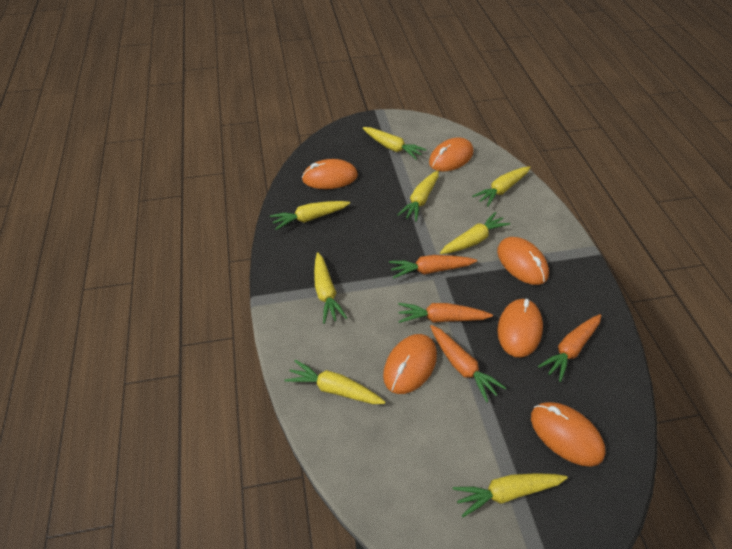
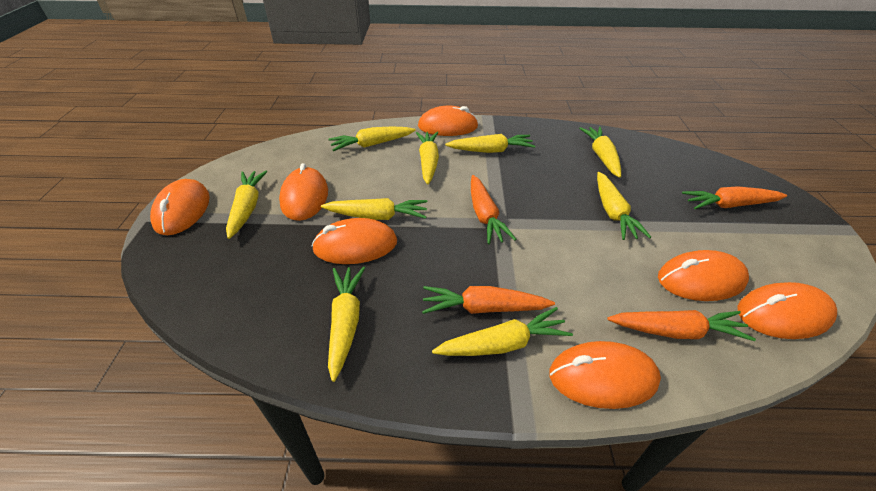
orange mouse: [302,159,358,189] [383,334,437,394] [429,137,473,171] [497,237,549,285] [497,298,543,358] [531,402,606,467] = 6 -> [150,179,210,235] [279,163,328,221] [312,218,397,264] [418,106,479,136] [550,341,661,409] [658,250,749,301] [737,282,837,339] = 7
yellow carrot: [270,201,350,230] [284,360,385,404] [314,252,347,324] [363,127,427,160] [397,170,439,222] [440,212,510,254] [453,473,567,517] [472,166,530,207] = 8 -> [226,171,267,239] [321,198,428,220] [328,267,365,382] [329,127,416,151] [416,132,439,184] [432,307,573,356] [445,134,535,153] [579,127,621,178] [597,172,651,240] = 9

